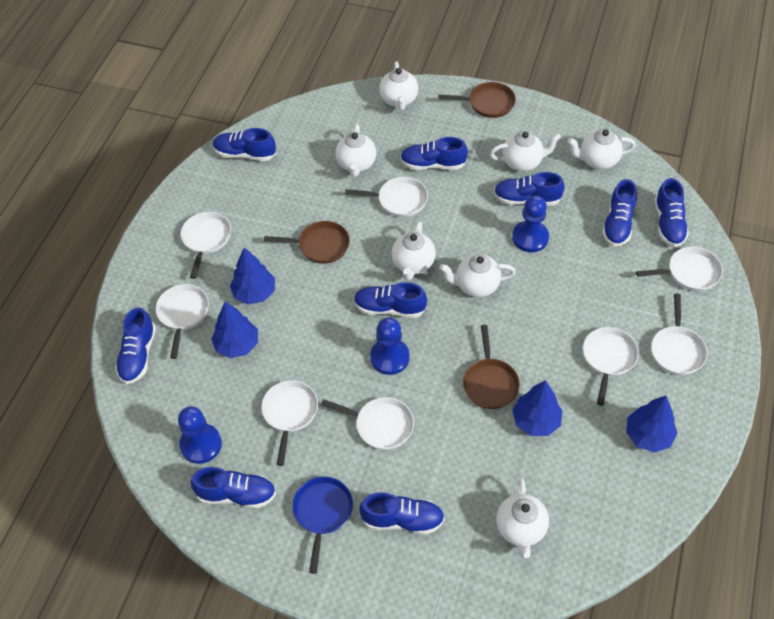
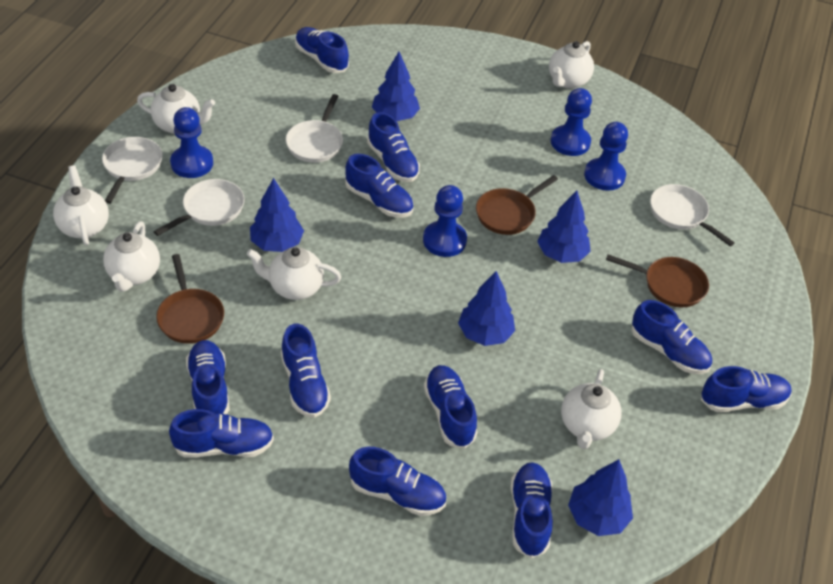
blue pan: [292,477,353,574] = 1 -> none = 0
blue pawn: [178,406,222,464] [370,317,409,375] [512,195,549,252] = 3 -> [170,107,213,178] [423,185,467,257] [551,88,592,156] [584,122,628,191] = 4
blue shoe: [115,307,156,384] [191,467,276,508] [213,128,276,161] [354,282,427,318] [359,492,445,534] [400,137,468,170] [494,172,565,205] [602,179,637,246] [654,178,689,247] = 9 -> [169,409,274,458] [186,340,230,414] [281,324,331,418] [295,27,349,73] [345,154,413,217] [349,447,446,516] [367,112,420,182] [424,365,477,449] [510,462,553,558] [631,300,712,374] [701,366,792,412] = 11
blue tree: [211,301,258,358] [230,247,275,304] [512,380,563,436] [626,396,678,453] = 4 -> [250,178,304,252] [372,52,420,121] [458,271,515,346] [537,191,591,263] [568,459,633,536] = 5
white pan: [156,284,209,359] [181,212,231,279] [261,380,318,466] [321,397,414,450] [345,177,428,217] [583,327,639,406] [636,247,723,291] [651,294,708,375] = 8 -> [102,137,163,204] [153,179,245,236] [285,94,343,163] [650,184,735,247] = 4
white teapot: [335,124,376,177] [379,62,418,111] [392,222,436,281] [439,254,516,297] [490,131,561,171] [496,478,549,558] [568,129,636,169] = 7 -> [53,165,109,245] [103,221,160,292] [137,84,215,134] [247,247,341,300] [549,41,594,89] [561,369,622,449] = 6

